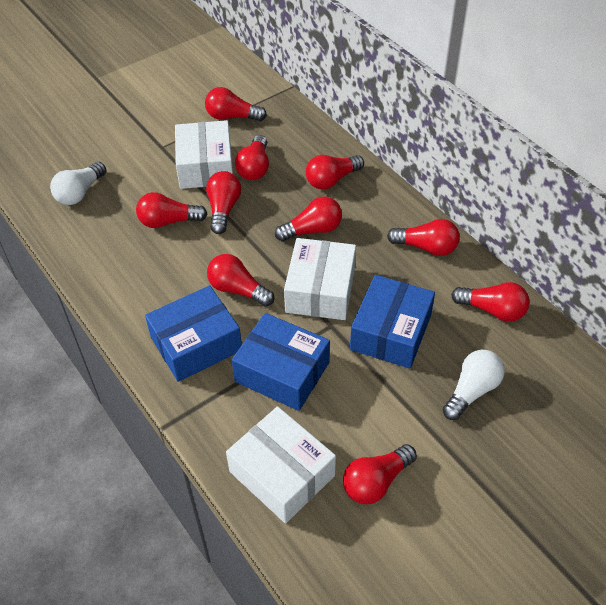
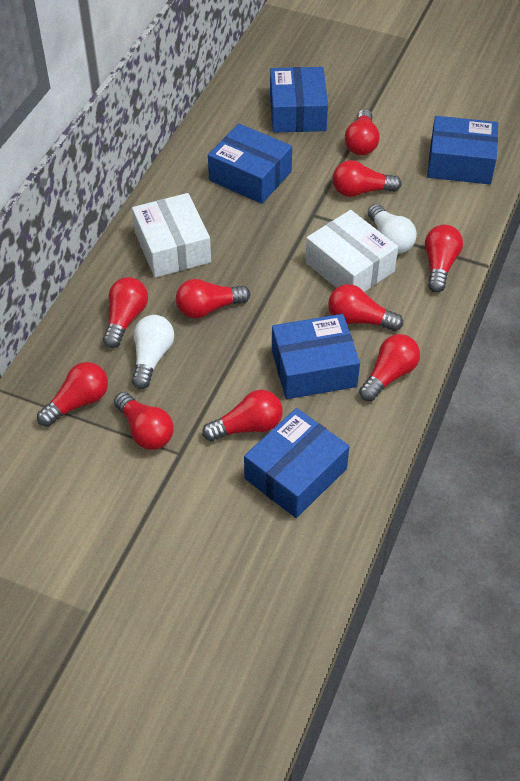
blue box: [145,285,242,382] [232,313,330,411] [350,275,435,369] = 3 -> [208,124,292,204] [244,408,350,518] [270,67,328,133] [272,314,360,399] [427,116,498,184] = 5
white box: [175,120,233,189] [226,406,336,523] [284,238,356,320] = 3 -> [132,193,211,278] [305,210,398,292] = 2

